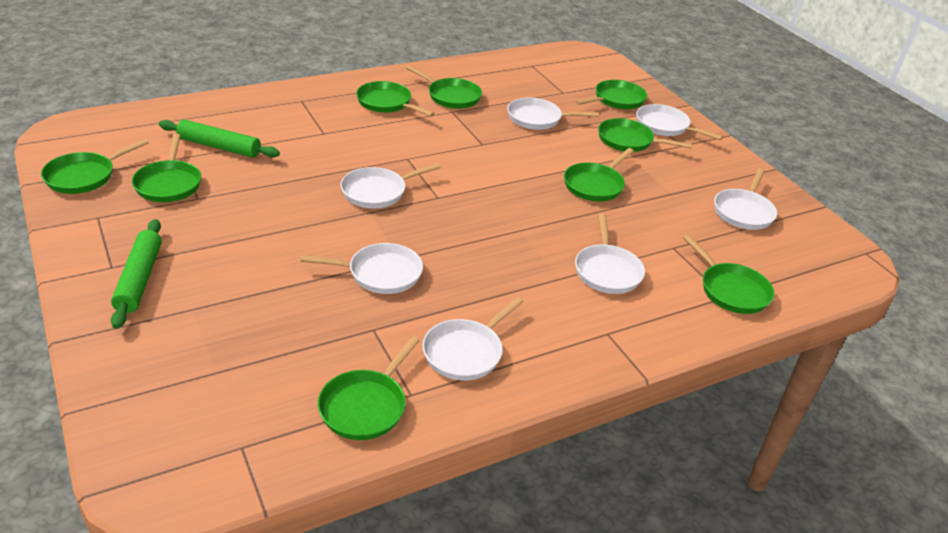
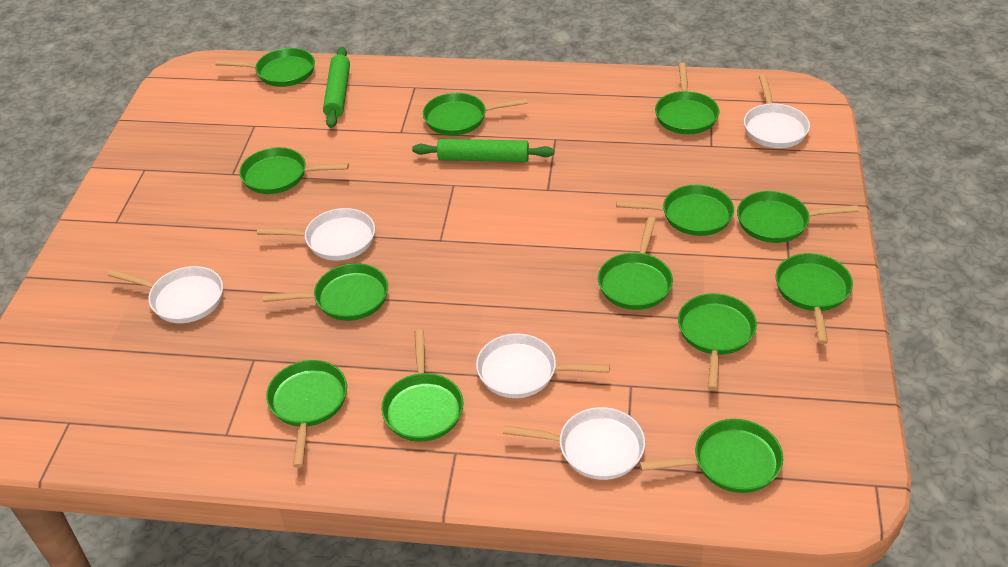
green pan: [41,139,149,194] [132,134,201,202] [318,336,420,440] [356,81,435,117] [406,65,482,109] [564,148,634,202] [575,80,647,109] [598,118,692,152] [683,234,774,314] = 9 -> [216,48,315,87] [239,147,349,194] [263,263,388,321] [266,360,347,468] [381,329,464,442] [423,93,527,135] [598,217,673,310] [616,185,734,236] [639,419,783,493] [655,63,719,134] [678,293,757,390] [737,191,858,243] [776,253,853,344] = 13
white pan: [300,243,423,294] [341,163,441,208] [422,297,524,381] [507,98,599,130] [575,214,645,294] [636,104,723,140] [714,168,777,230] = 7 -> [108,266,223,323] [257,208,375,260] [476,334,610,398] [503,407,645,480] [744,74,810,148] = 5

